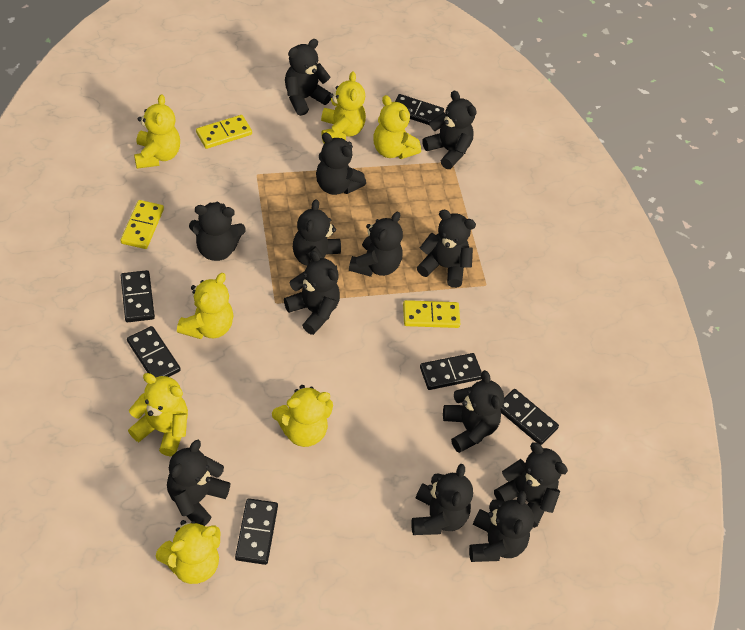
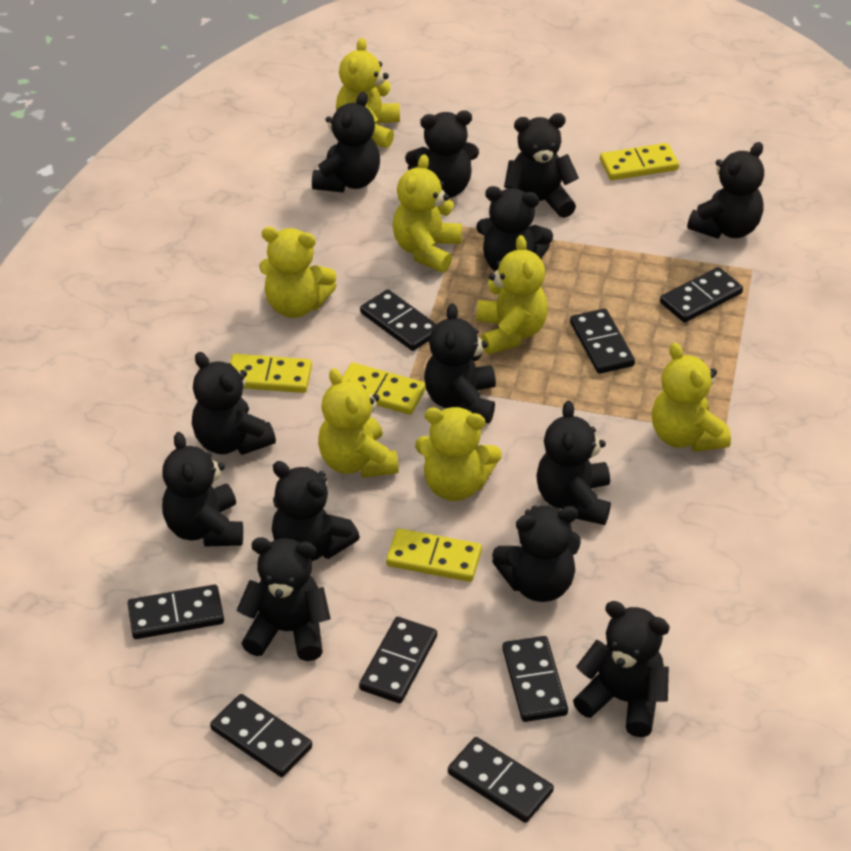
black domino: [121,270,155,322] [127,326,181,378] [235,498,278,565] [395,94,444,125] [420,353,482,390] [500,389,559,445] = 6 -> [127,585,224,639] [210,694,312,777] [359,617,437,703] [360,289,437,351] [448,737,554,823] [502,636,568,722] [570,309,635,374] [660,267,743,323] = 8
yellow domino: [121,200,164,249] [196,115,252,149] [403,300,460,328] = 3 -> [230,354,312,393] [342,363,426,415] [386,528,482,582] [600,143,679,180] = 4

